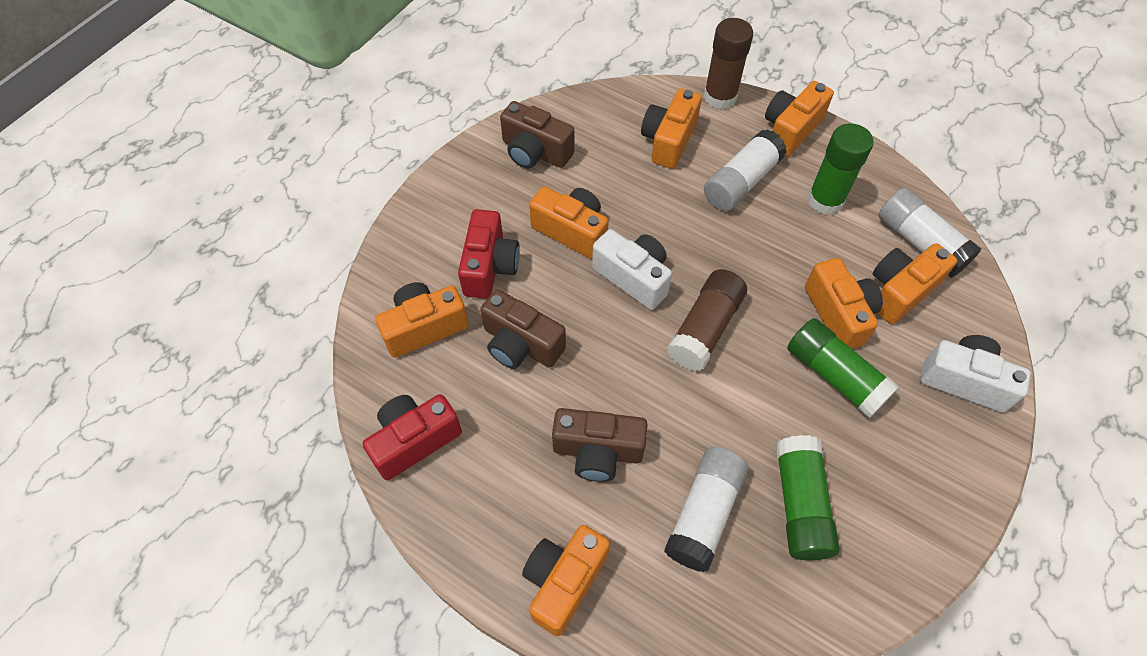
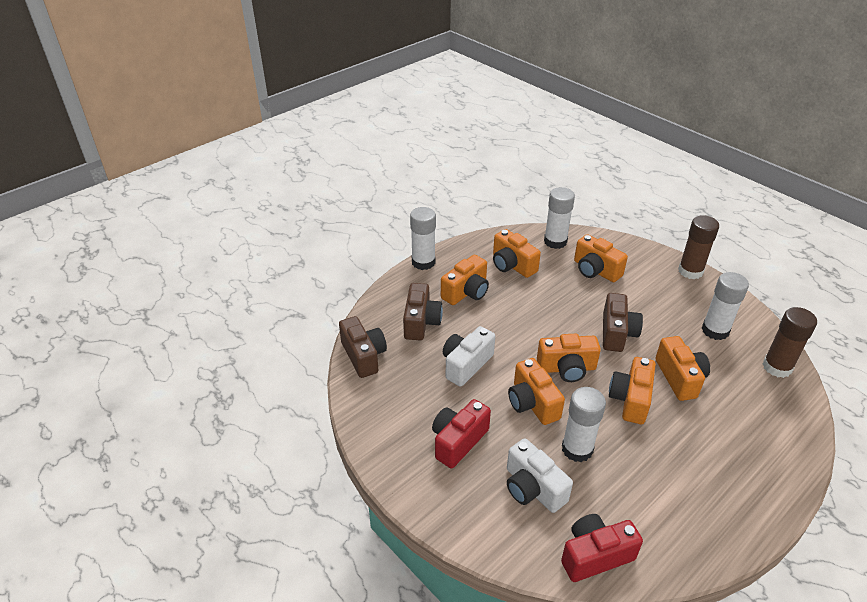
green glue stick: [775,435,840,560] [787,318,899,418] [807,123,874,215] = 3 -> none = 0
white glue stick: [664,447,748,572] [704,129,786,211] [879,188,981,278] = 3 -> [410,207,436,270] [544,187,575,249] [562,387,606,462] [702,272,749,340] = 4

